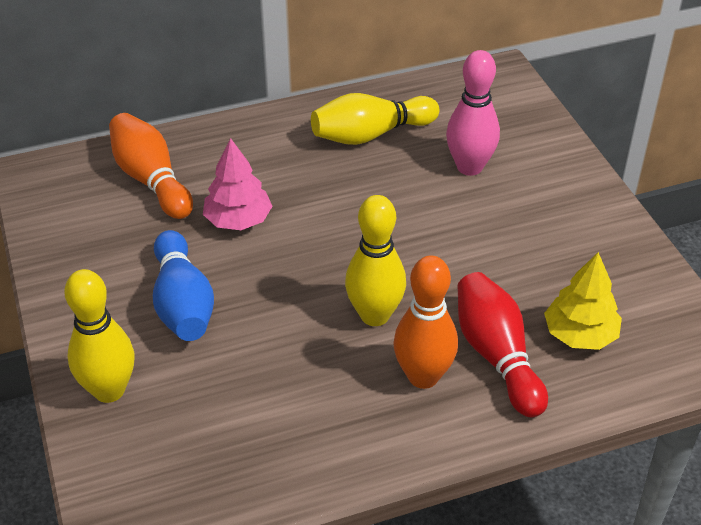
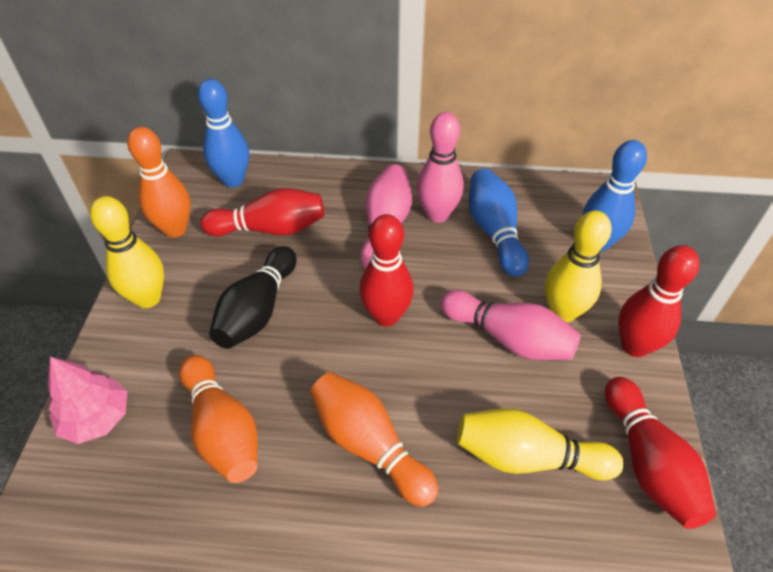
black bowling pin: none = 0 -> [209,246,297,349] = 1
blue bowling pin: [153,230,214,341] = 1 -> [198,79,249,188] [469,168,529,277] [583,140,647,251] = 3
orange bowling pin: [109,113,193,219] [393,256,458,389] = 2 -> [127,127,191,238] [179,355,258,483] [310,372,438,507] = 3
pink bowling pin: [446,50,500,176] = 1 -> [360,164,412,269] [417,112,464,223] [440,290,581,360] = 3
red bowling pin: [458,272,548,418] = 1 -> [201,188,324,237] [359,214,414,326] [605,377,716,529] [618,245,700,357] = 4
yellow tree: [544,252,622,350] = 1 -> none = 0

